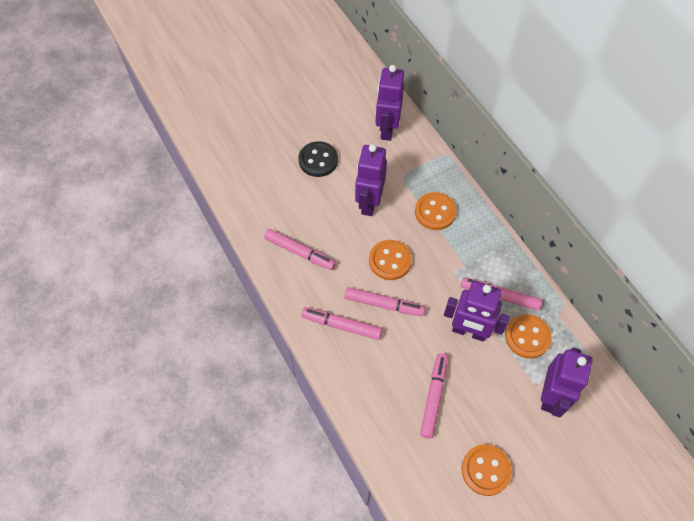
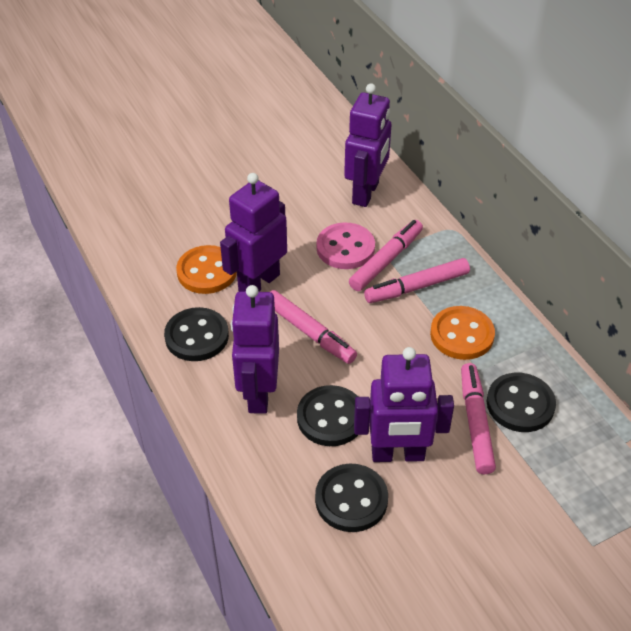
black button: [299,141,338,177] = 1 -> [164,307,229,361] [297,385,358,446] [315,463,388,532] [487,373,556,432] = 4
orange button: [369,240,412,280] [415,192,457,230] [462,444,512,496] [505,314,552,359] = 4 -> [176,245,237,294] [430,306,495,360] = 2
pink button: none = 0 -> [316,223,375,269] = 1
pink marker: [264,229,336,270] [301,307,382,340] [344,287,425,316] [420,353,448,439] [461,277,542,311] = 5 -> [270,290,357,364] [349,220,423,291] [364,258,470,303] [461,363,496,474] = 4

